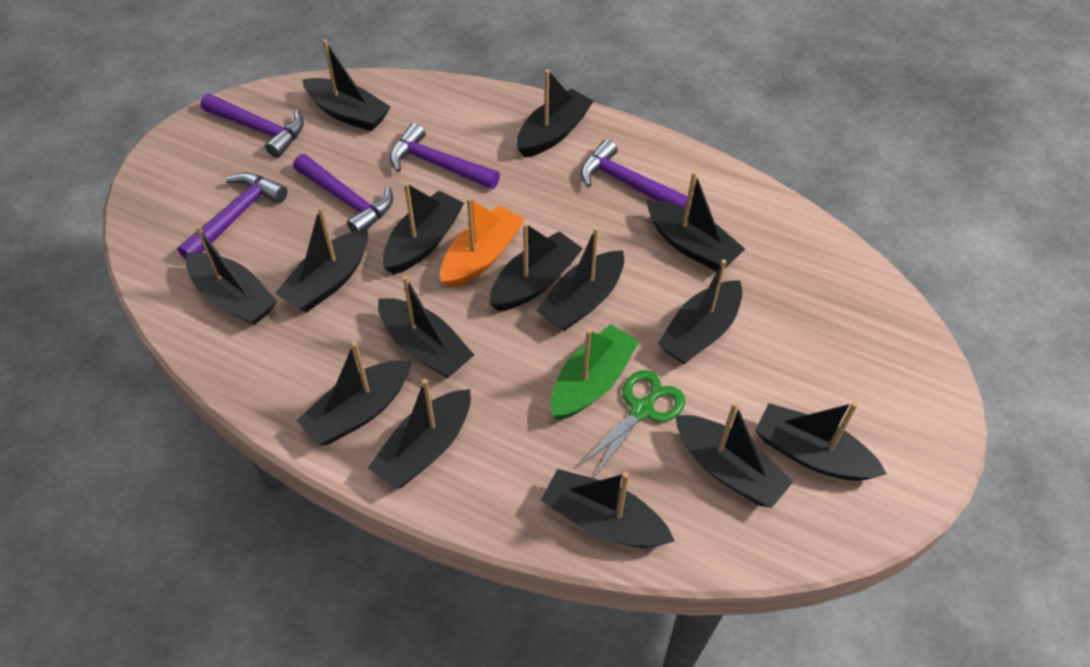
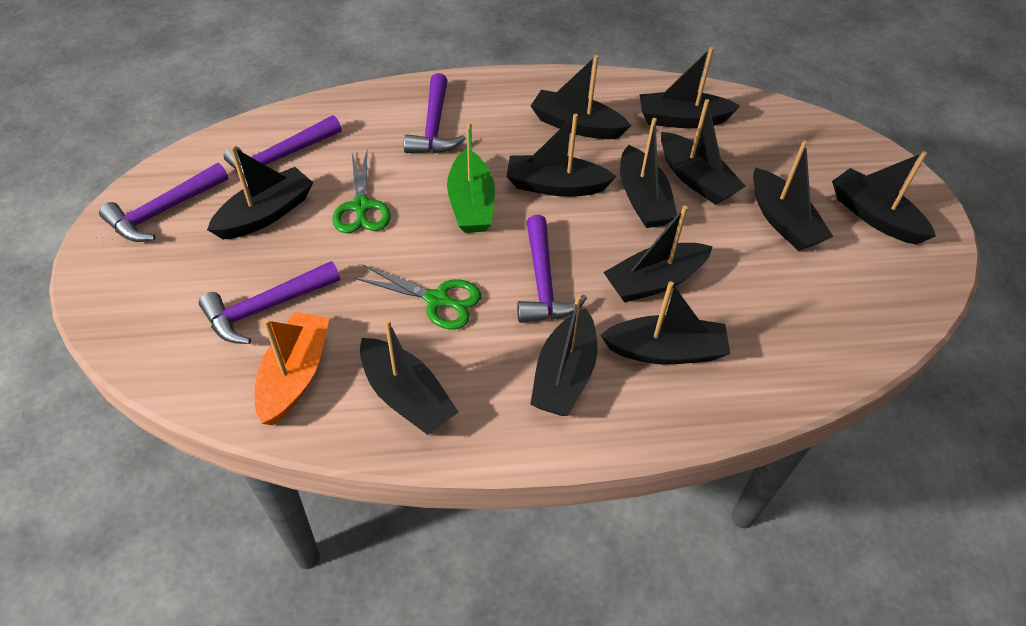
black boat: [186,225,277,325] [275,206,368,312] [296,342,411,445] [302,39,391,132] [368,379,471,490] [378,276,474,378] [383,182,464,275] [490,223,583,311] [517,69,594,158] [536,227,624,331] [541,469,675,548] [647,172,745,271] [657,259,742,364] [675,402,793,508] [755,402,887,481] = 15 -> [207,146,313,239] [360,319,458,435] [506,114,617,197] [530,295,597,416] [531,55,631,139] [601,281,731,364] [603,206,713,303] [620,118,677,228] [639,47,740,128] [661,99,746,205] [753,141,834,251] [832,151,936,245] = 12
green scissors: [578,370,685,477] = 1 -> [332,151,391,233] [354,265,481,329] = 2

